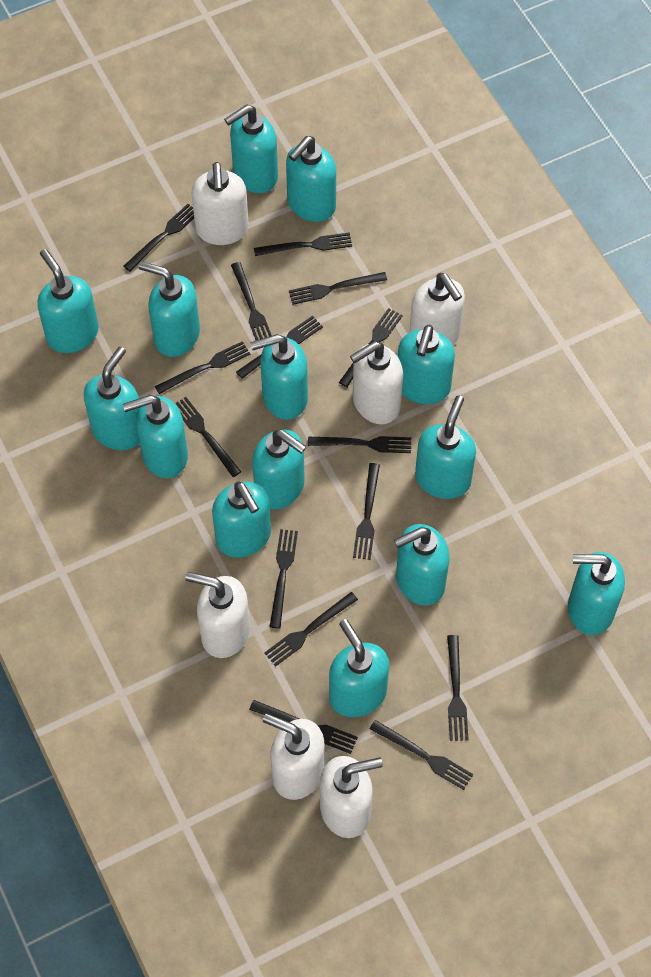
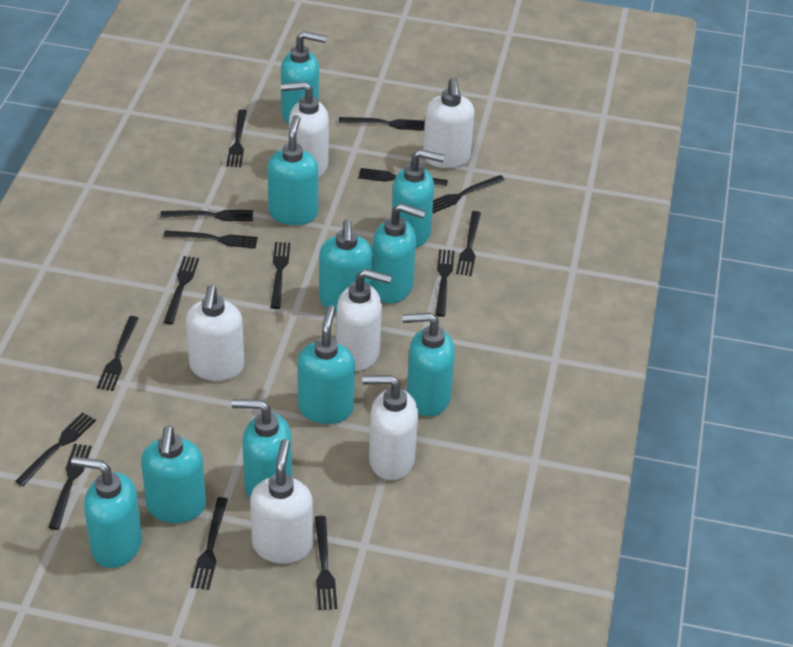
turquoise soap dispenser: [37,249,99,353] [83,347,139,450] [123,395,188,478] [138,261,200,357] [212,481,271,558] [224,105,278,193] [250,334,308,420] [252,429,306,510] [286,136,336,222] [329,619,389,717] [394,524,450,605] [398,325,455,404] [415,395,476,499] [568,552,625,635] = 14 -> [71,456,142,568] [141,425,206,523] [232,399,292,498] [267,115,318,225] [281,31,327,124] [297,305,355,424] [319,219,373,313] [372,203,426,303] [392,149,445,248] [402,313,455,416] = 10

